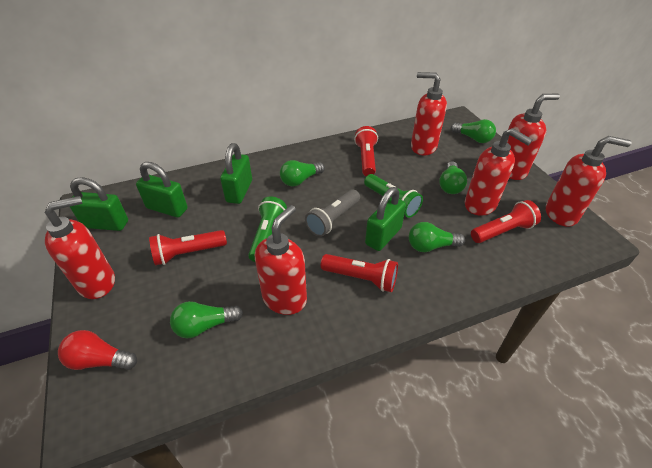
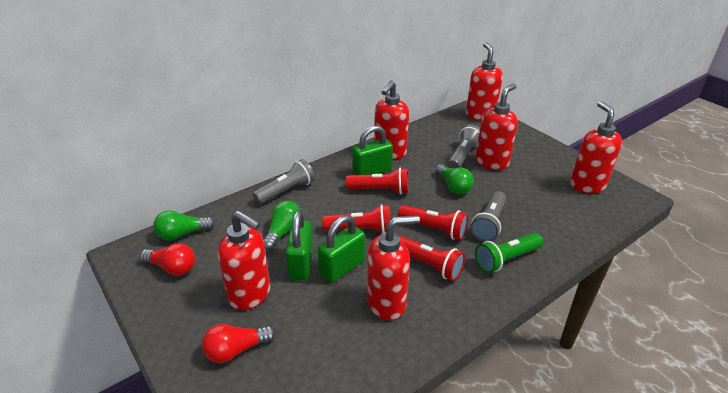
green flashlight: [248,196,287,262] [364,174,423,218] = 2 -> [475,233,543,273] = 1
green light bulb: [170,301,243,338] [280,160,325,187] [409,222,465,252] [439,161,467,194] [451,119,496,143] = 5 -> [153,210,215,240] [263,201,301,250] [435,164,474,194] = 3
green padlock: [70,177,128,231] [136,162,188,218] [220,143,252,204] [365,187,406,251] = 4 -> [286,210,313,280] [318,215,365,283] [352,125,393,175] = 3
grey flashlight: [305,189,360,237] = 1 -> [253,159,315,204] [448,124,480,168] [470,191,506,241] = 3
red light bulb: [58,330,137,370] = 1 -> [140,243,195,276] [202,324,276,363] = 2

